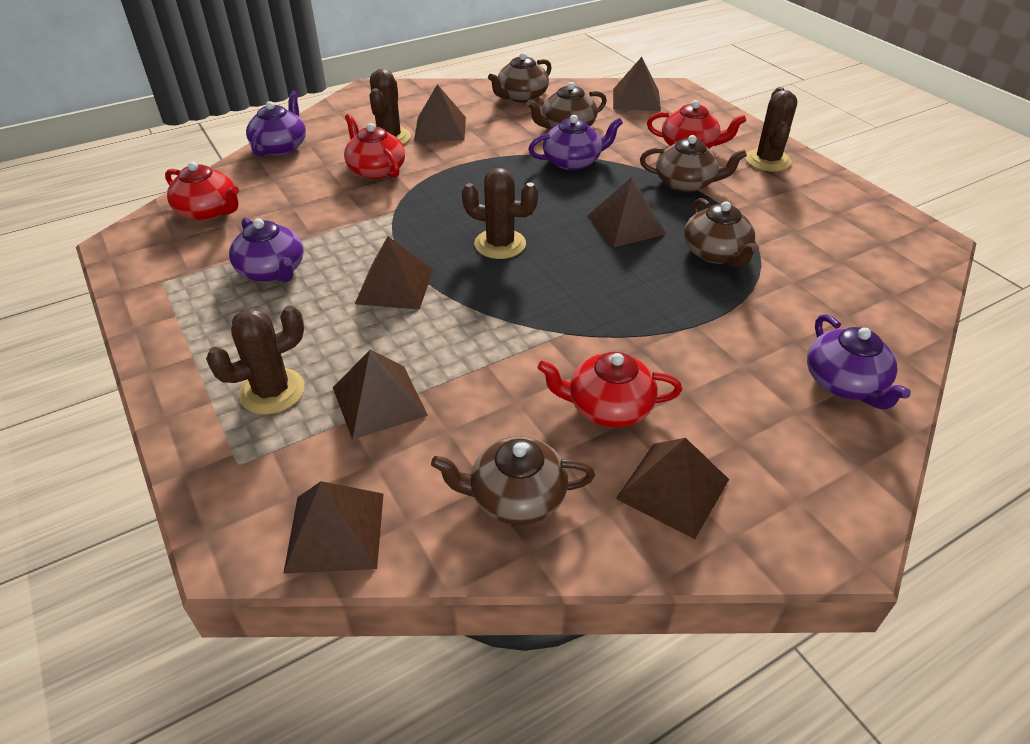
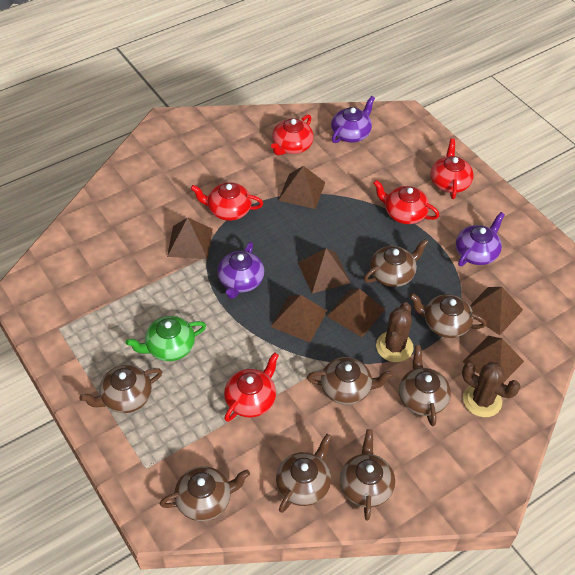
brown cactus: [206,305,305,415] [369,69,411,144] [462,168,538,259] [746,87,797,171] = 4 -> [376,302,414,362] [462,362,520,417] = 2
brown teapot: [431,436,595,525] [488,52,552,103] [526,82,607,129] [640,135,747,192] [684,198,759,267] = 5 -> [79,365,162,413] [160,466,250,521] [276,434,332,513] [307,357,393,405] [340,429,395,520] [364,239,429,287] [399,345,451,426] [409,293,487,338] = 8
green teapot: none = 0 -> [126,316,206,361] = 1
purple teapot: [229,218,304,282] [246,90,306,157] [528,115,623,170] [807,314,911,410] = 4 -> [218,242,264,299] [331,96,375,143] [456,212,505,266] = 3
red teapot: [165,162,239,221] [344,114,405,179] [537,352,682,428] [647,100,746,149] = 4 -> [191,182,263,221] [224,352,279,422] [271,115,314,155] [373,180,440,224] [431,138,474,199] = 5

